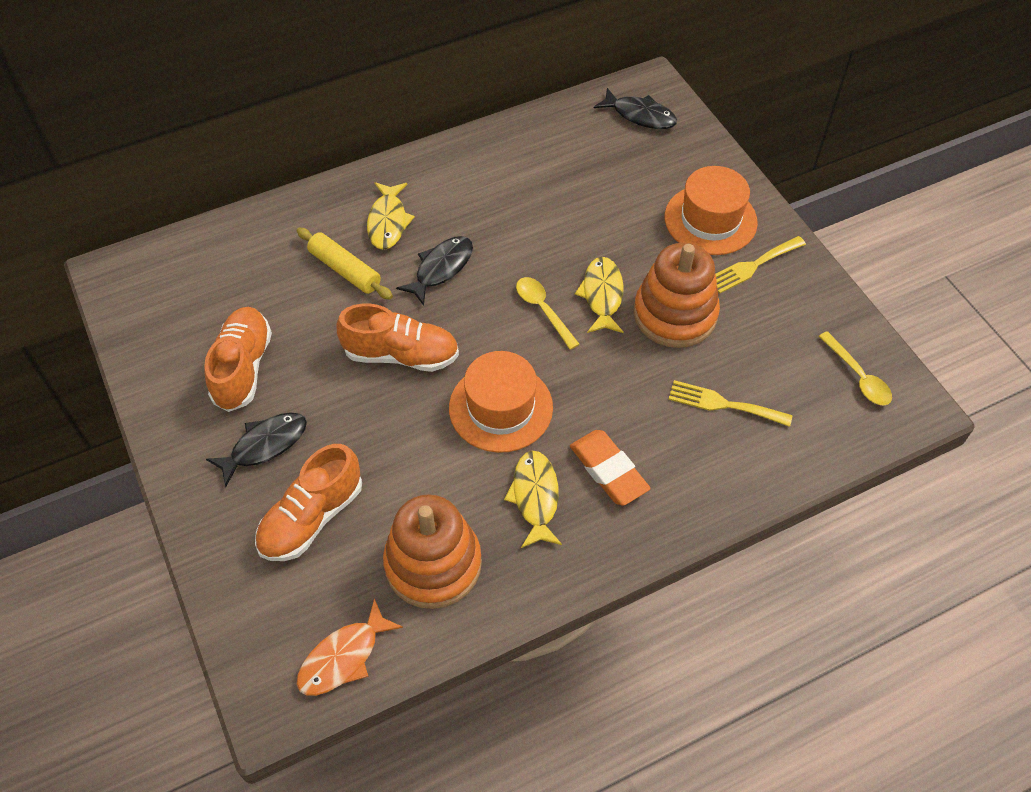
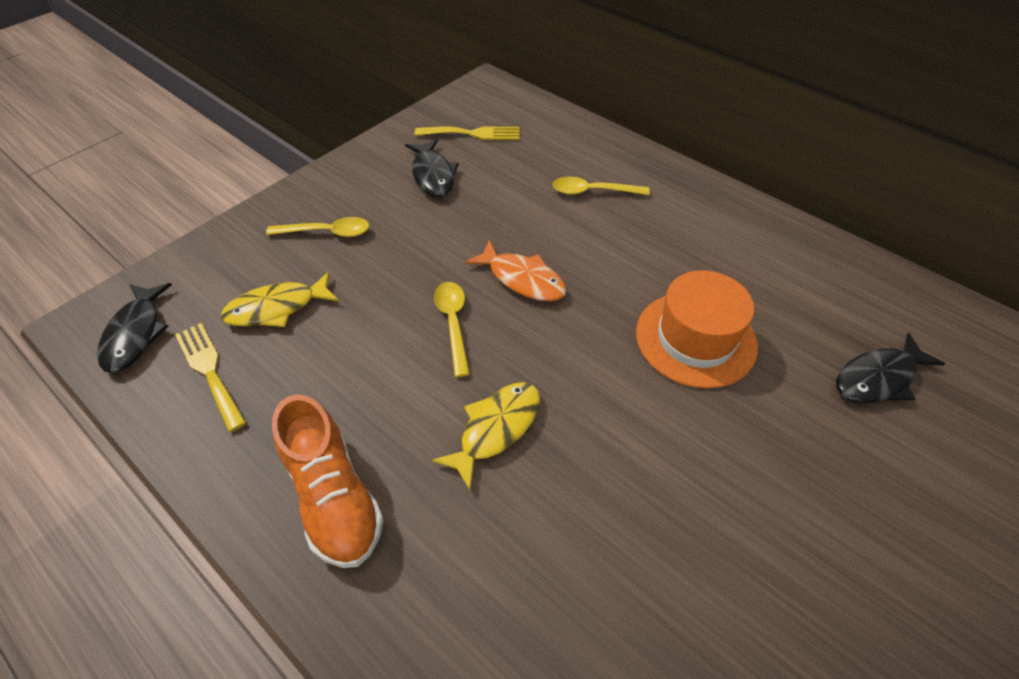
orange eraser: [570,430,651,506] = 1 -> none = 0
orange hat: [449,351,553,453] [665,166,758,255] = 2 -> [636,270,758,389] = 1
orange shoe: [204,307,272,412] [255,444,362,561] [336,304,459,372] = 3 -> [272,394,384,568] = 1
orange stacking toy: [383,494,482,609] [634,243,720,348] = 2 -> none = 0
yellow fish: [367,182,415,250] [504,450,562,548] [575,257,624,333] = 3 -> [221,272,339,327] [432,382,540,490] = 2
yellow rolling pin: [297,227,393,300] = 1 -> none = 0
yellow spoon: [516,277,580,350] [819,331,892,405] = 2 -> [266,217,370,237] [434,282,470,377] [552,176,650,195] = 3

